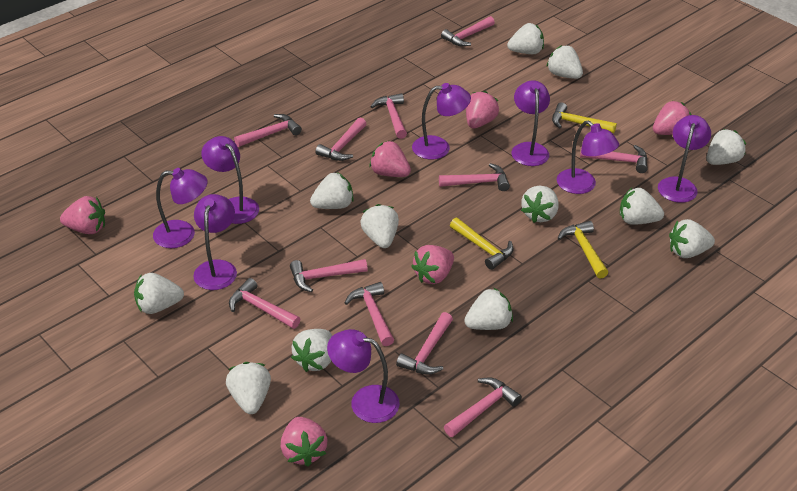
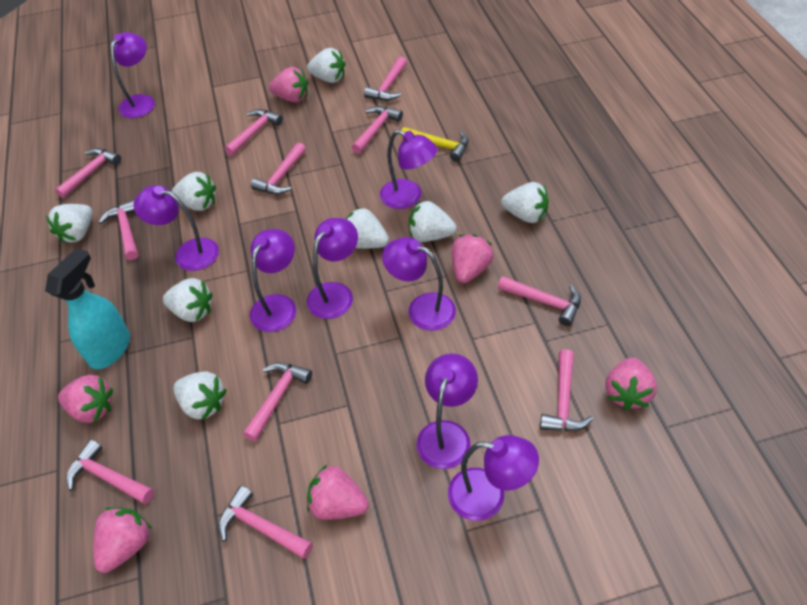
turquoise spray bottle: none = 0 -> [45,248,130,370] = 1
white strawberry: [134,273,184,314] [226,362,271,414] [291,329,332,372] [310,172,354,209] [360,204,399,248] [464,288,513,330] [507,23,544,54] [521,186,559,223] [546,45,583,79] [620,188,664,225] [669,219,715,258] [706,129,746,165] = 12 -> [46,204,93,244] [163,278,213,322] [172,172,216,211] [173,372,227,420] [307,48,346,83] [346,207,389,249] [409,201,457,242] [501,182,549,223] = 8
yellow hammer: [450,218,514,270] [552,102,617,133] [558,221,608,279] = 3 -> [400,127,469,162] = 1

